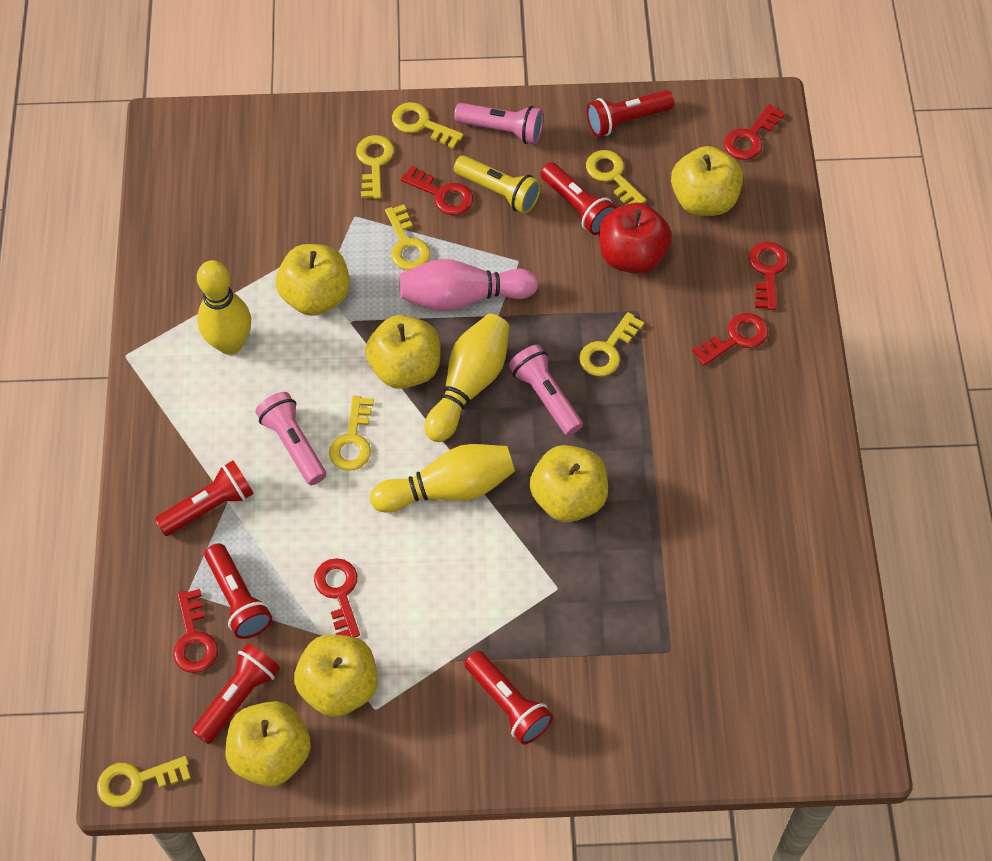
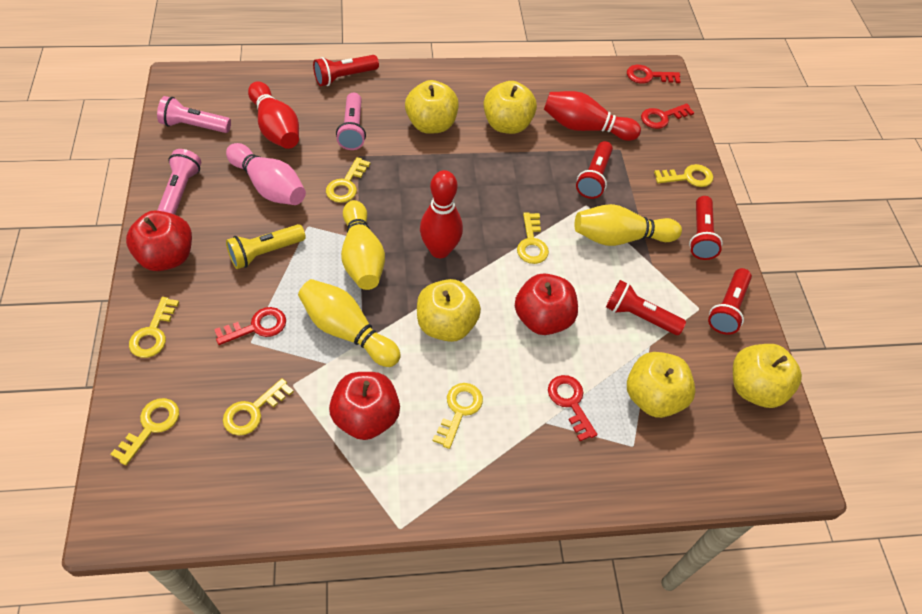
red apple: [599,203,672,274] = 1 -> [126,210,192,271] [329,372,400,440] [515,273,578,335] = 3
red bowling pin: none = 0 -> [248,81,299,149] [420,170,463,258] [544,91,641,141] = 3
red flashlight: [155,461,254,536] [192,643,280,744] [205,543,272,639] [464,651,553,744] [540,162,617,235] [586,90,674,137] = 6 -> [313,55,379,86] [576,141,613,199] [606,280,686,335] [689,196,723,260] [708,268,752,335] = 5
red key: [173,589,218,673] [314,558,360,637] [401,166,473,215] [692,313,768,366] [724,104,785,160] [749,242,788,310] = 6 -> [214,307,286,345] [548,375,597,441] [627,65,681,84] [641,104,694,129] = 4
yellow apple: [226,701,311,787] [276,244,350,316] [294,635,378,717] [365,315,440,389] [530,445,608,522] [671,146,743,216] = 6 -> [405,80,459,134] [417,279,481,342] [483,81,537,134] [627,352,696,418] [733,344,802,408] = 5

